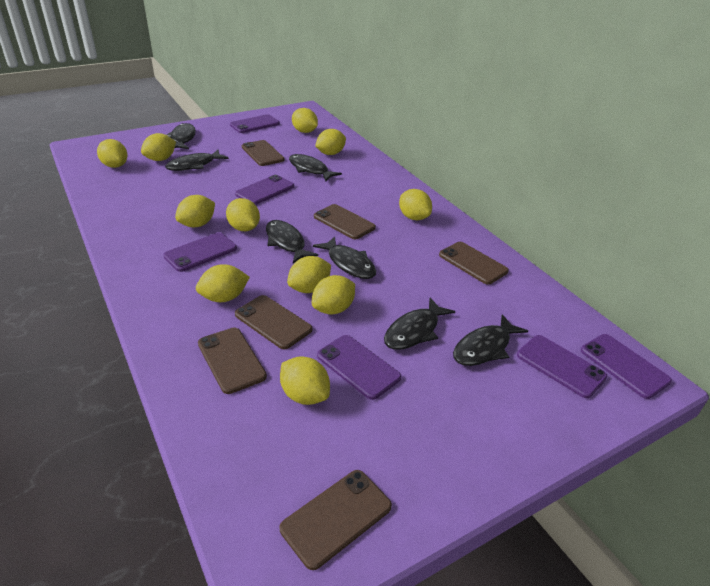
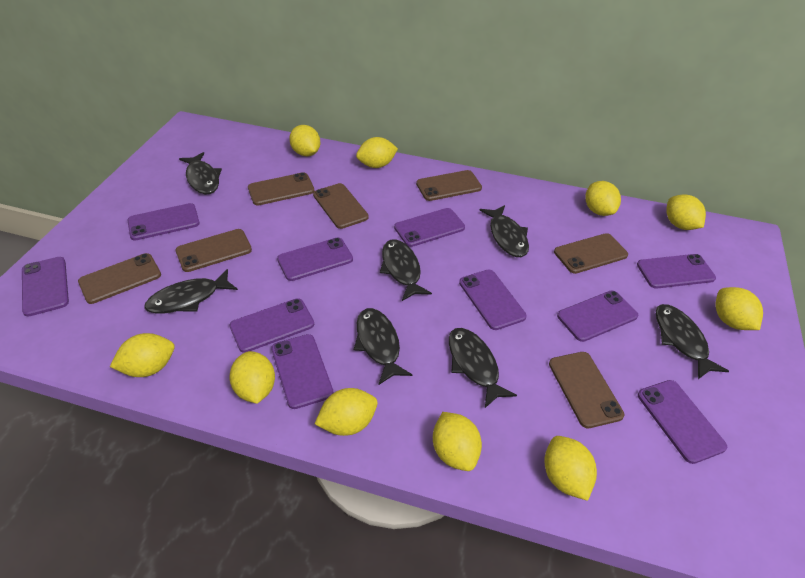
brown phone: [198,328,267,394] [235,295,312,349] [242,140,285,166] [280,470,392,570] [314,204,376,239] [439,242,509,285] = 6 -> [78,253,161,304] [175,229,252,272] [248,172,314,206] [313,183,369,229] [416,170,482,201] [549,352,624,428] [554,233,628,274] = 7
purple phone: [164,233,237,272] [230,114,280,133] [235,175,294,205] [317,335,401,400] [517,335,608,398] [581,334,672,399] = 6 -> [22,257,69,317] [127,203,200,240] [230,298,314,353] [271,334,333,409] [277,238,353,281] [394,208,465,247] [459,269,527,330] [557,291,638,342] [637,254,716,289] [638,380,727,464] = 10
yellow lemon: [97,139,128,168] [141,133,176,161] [175,195,215,227] [196,264,250,302] [226,198,260,231] [280,356,330,405] [287,256,331,293] [292,108,318,133] [312,275,355,314] [315,129,346,155] [399,189,432,220] = 11 -> [110,333,174,377] [229,351,275,404] [289,125,320,156] [315,388,378,436] [356,137,398,168] [433,412,482,471] [544,436,597,501] [585,181,621,216] [666,194,706,230] [715,287,763,330] = 10

